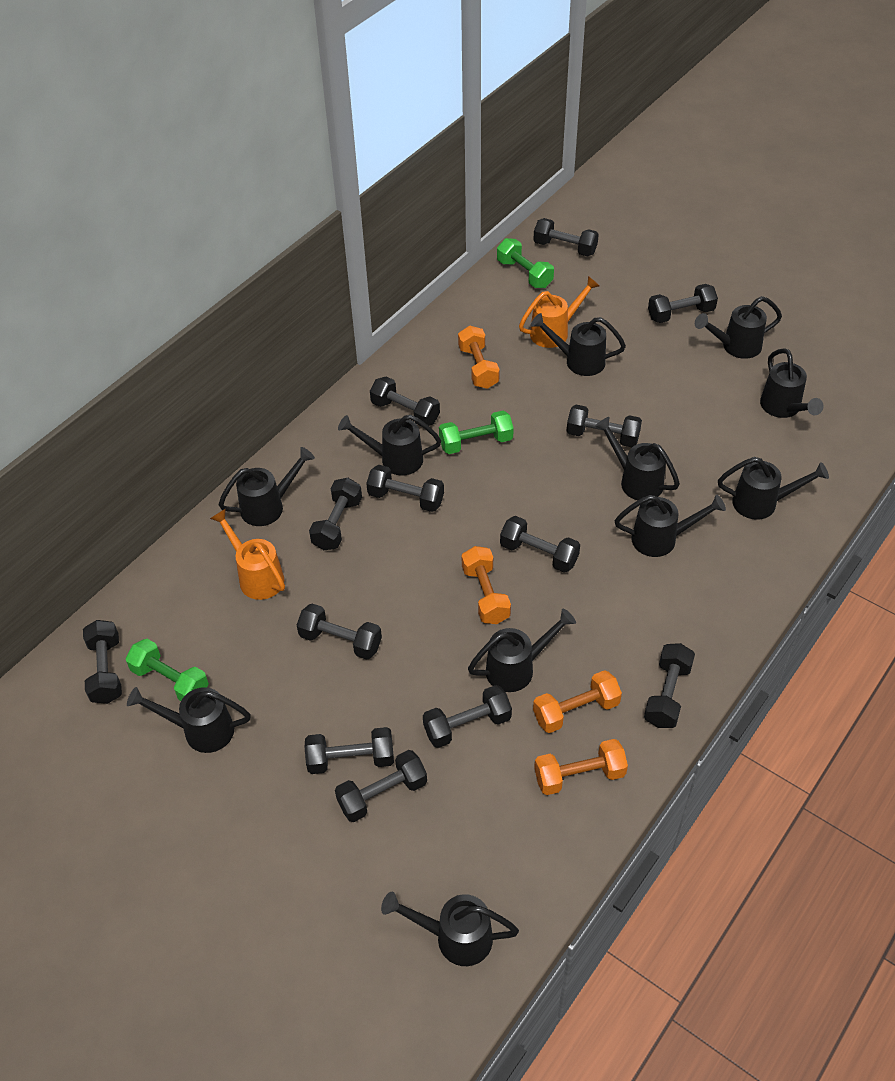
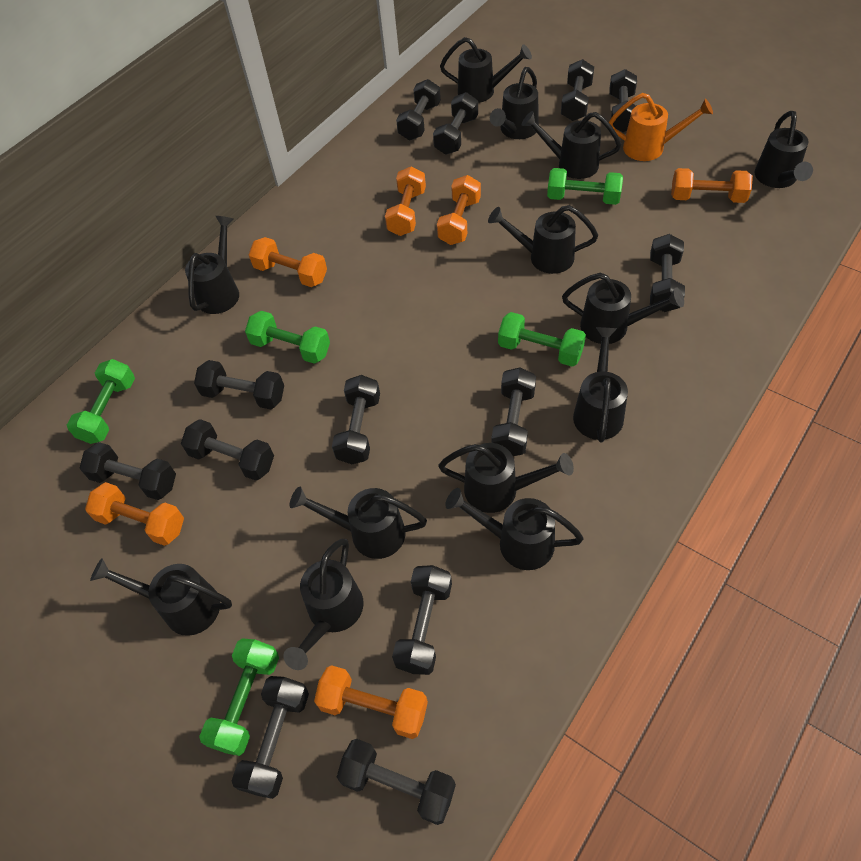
black watering can: [127,687,251,753] [219,447,315,526] [338,415,441,476] [381,892,519,966] [468,609,576,692] [531,313,626,376] [595,417,680,500] [615,495,726,557] [695,296,782,359] [718,457,829,520] [760,348,824,418] = 11 -> [90,558,232,636] [185,216,239,314] [283,539,363,670] [290,487,427,559] [438,443,574,513] [440,37,532,103] [445,488,584,570] [488,205,598,274] [490,67,539,139] [522,111,621,179] [562,273,684,344] [573,327,628,443] [754,111,813,188] = 13
green dumbbell: [125,639,209,701] [439,411,514,454] [497,238,554,288] = 3 -> [67,359,135,444] [199,639,279,756] [245,311,330,364] [498,312,586,367] [547,168,623,205] = 5
orange dumbbell: [458,326,500,389] [462,546,511,624] [533,670,622,733] [534,739,628,795] = 4 -> [85,482,184,546] [249,237,327,287] [314,665,428,739] [385,166,426,236] [437,175,481,245] [671,168,753,203] = 6
orange watering can: [210,509,285,600] [519,276,599,348] = 2 -> [609,93,713,161] = 1

